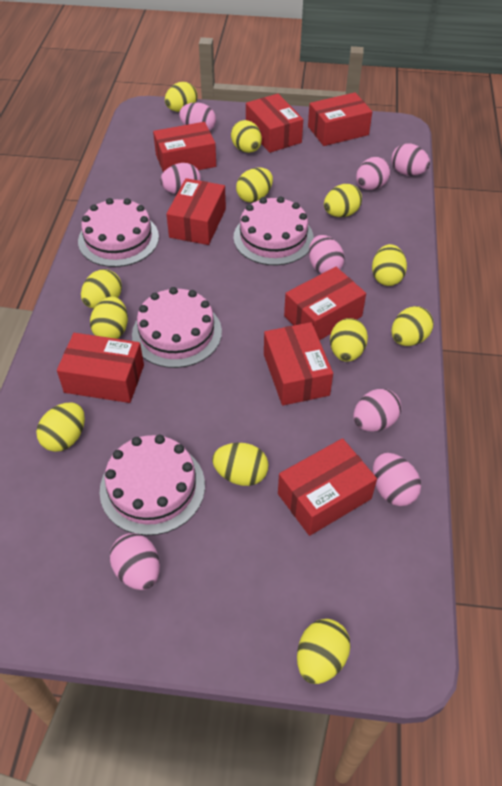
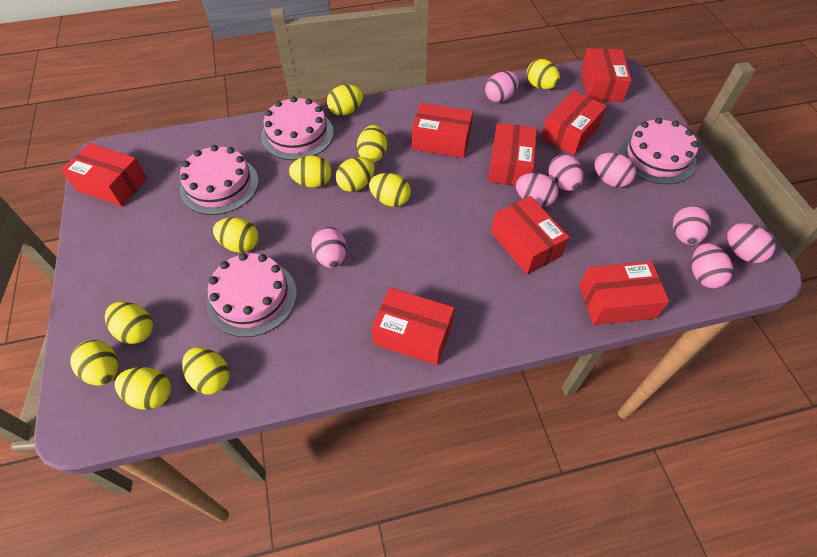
yellow egg: [36,402,85,452] [81,269,122,308] [90,296,128,339] [165,82,197,112] [212,443,268,486] [231,120,262,153] [236,167,273,203] [297,619,351,684] [324,184,362,217] [330,318,368,362] [372,244,407,286] [391,306,434,346] = 12 -> [70,340,118,386] [105,302,153,344] [115,367,171,410] [182,347,230,395] [213,217,258,253] [289,156,332,188] [327,85,363,116] [336,157,375,192] [357,125,387,162] [369,173,411,207] [527,59,560,89] = 11

